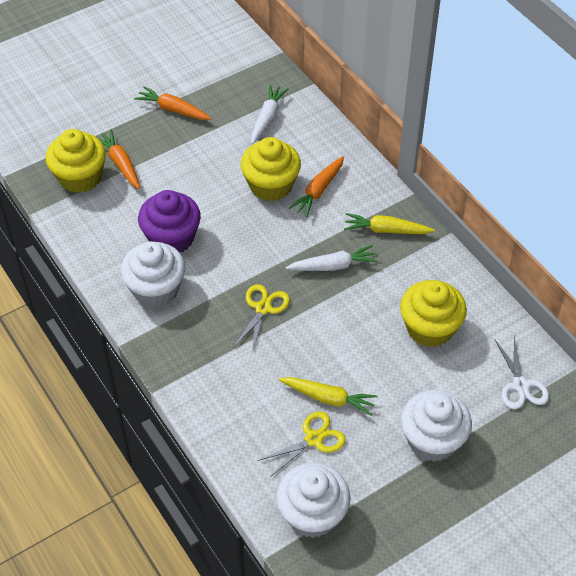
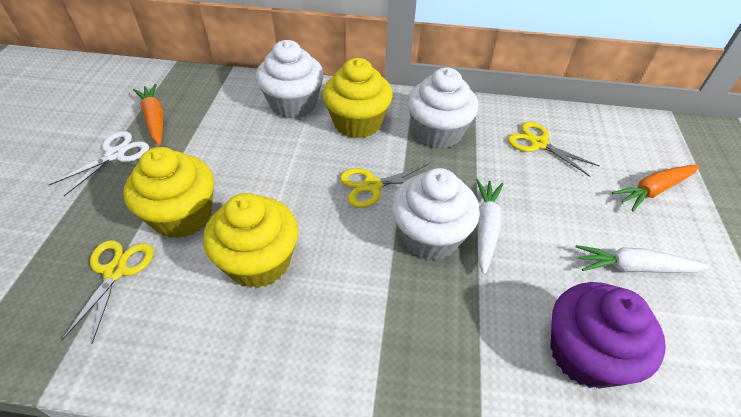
orange carrot: [98,130,140,189] [134,86,212,120] [289,156,344,217] = 3 -> [133,84,163,145] [612,165,699,211] = 2
yellow carrot: [279,377,378,416] [344,213,435,234] = 2 -> none = 0
yellow scissors: [233,284,290,353] [258,411,346,477] = 2 -> [61,240,154,344] [340,164,428,208] [508,122,600,177] = 3

